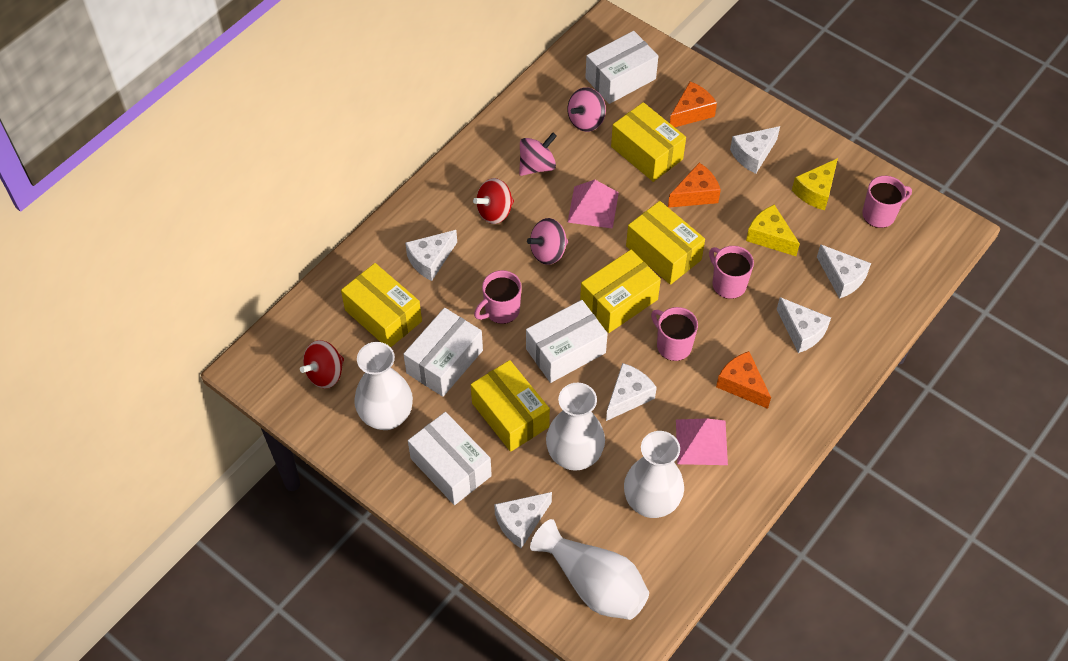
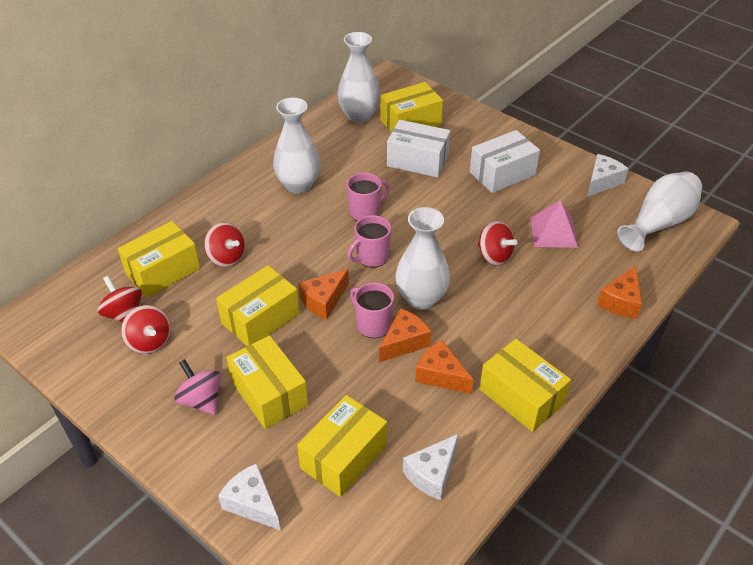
orange cheese: [668,163,721,208] [670,81,717,127] [716,351,771,409] = 3 -> [298,269,349,320] [379,308,431,362] [415,340,474,394] [597,265,642,319] = 4
pink mug: [474,270,522,324] [651,307,698,361] [709,246,754,299] [862,176,912,228] = 4 -> [347,173,390,221] [347,215,391,267] [350,282,394,338] = 3
pink pyramid: [567,180,619,229] [676,418,728,465] = 2 -> [530,200,578,248] = 1
pink spinning top: [519,133,557,176] [527,218,568,265] [567,87,606,132] = 3 -> [174,359,221,415] = 1
red spinning top: [300,340,344,389] [473,178,514,224] = 2 -> [97,276,142,323] [121,305,171,354] [204,222,245,267] [478,221,517,266] = 4
white box: [403,308,483,397] [408,412,492,505] [526,300,608,383] [585,31,658,104] = 4 -> [387,120,451,178] [470,130,540,193] = 2
white cheese: [405,230,457,281] [494,492,552,548] [606,363,657,421] [730,126,780,174] [777,297,831,353] [817,244,871,299] = 6 -> [218,463,280,530] [403,434,459,500] [587,154,629,197] = 3
yellow box: [341,263,422,347] [471,360,550,452] [580,250,661,333] [611,102,686,182] [626,201,705,285] = 5 -> [118,221,200,297] [216,265,300,346] [226,335,308,429] [297,395,387,497] [380,82,443,133] [479,339,571,432] = 6
yellow cheese: [746,205,800,256] [792,158,838,210] = 2 -> none = 0

